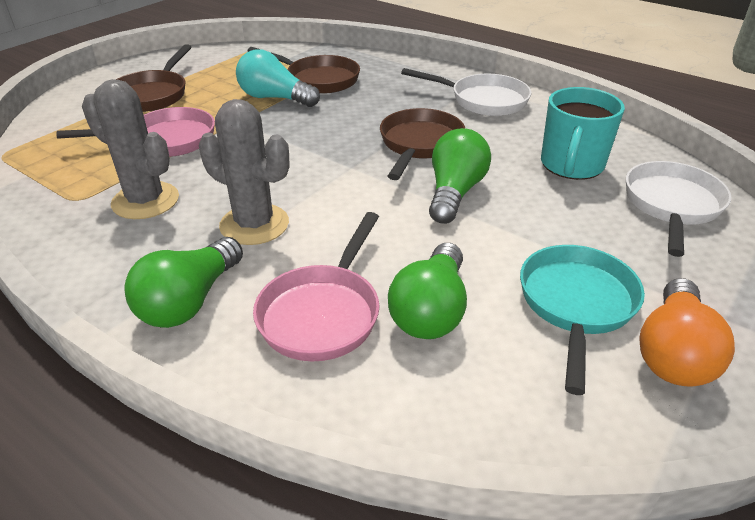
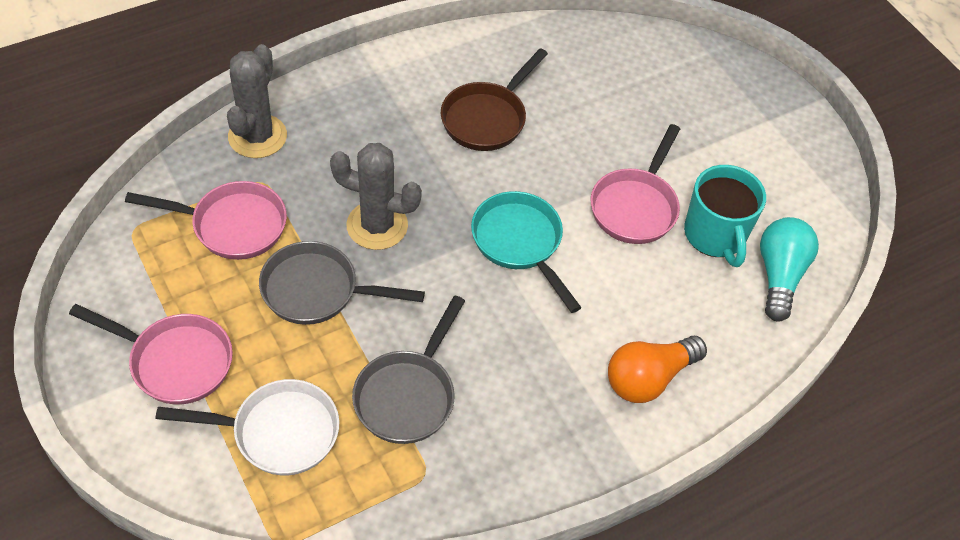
brown pan: [116,44,192,112] [248,47,360,94] [380,108,465,180] = 3 -> [441,48,548,151] = 1
green light bulb: [124,237,243,328] [388,243,467,339] [429,128,491,224] = 3 -> none = 0
grey pan: none = 0 -> [259,241,425,325] [352,296,465,444] = 2
pink pan: [56,107,215,157] [253,212,380,361] = 2 -> [69,304,233,404] [125,181,287,260] [591,124,680,244] = 3
white pan: [401,68,531,116] [626,161,731,257] = 2 -> [155,379,339,475] = 1

